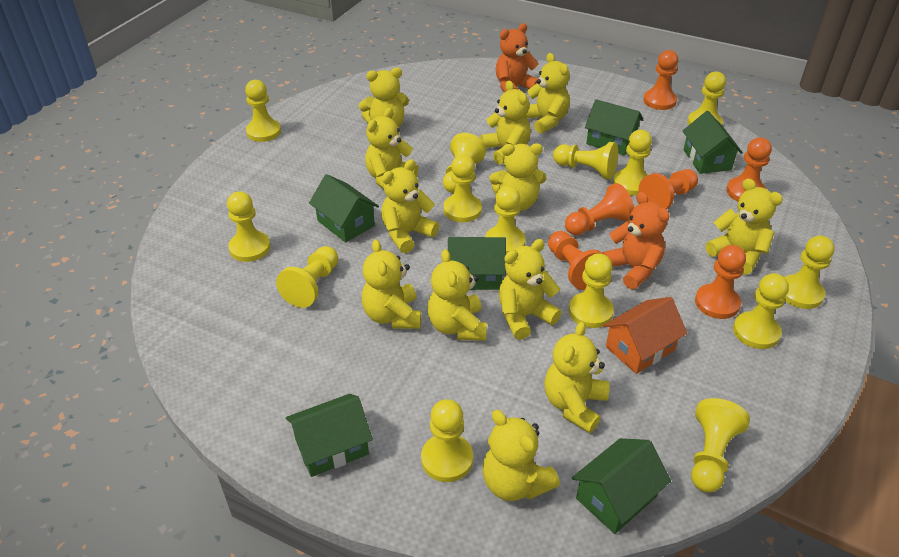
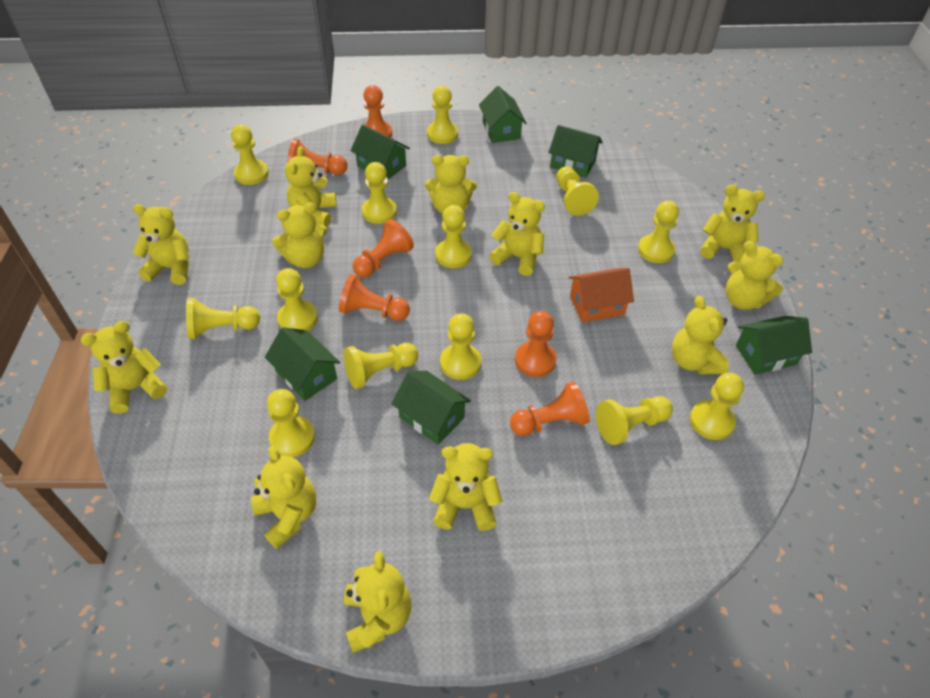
orange teddy bear: [496,23,539,92] [602,192,669,289] = 2 -> none = 0
yellow pawn: [227,191,270,262] [245,80,281,142] [276,246,338,308] [421,399,473,482] [443,133,486,193] [443,155,482,222] [485,186,525,254] [553,142,618,180] [569,253,614,328] [613,130,652,196] [687,71,726,125] [691,398,750,492] [733,273,789,349] [785,236,834,309] = 14 -> [186,298,260,339] [231,124,269,185] [267,389,315,457] [276,268,318,331] [344,343,418,389] [362,162,397,224] [427,86,458,144] [435,205,472,268] [440,313,481,380] [556,166,599,216] [596,396,673,445] [638,201,679,263] [690,373,744,440] = 13

